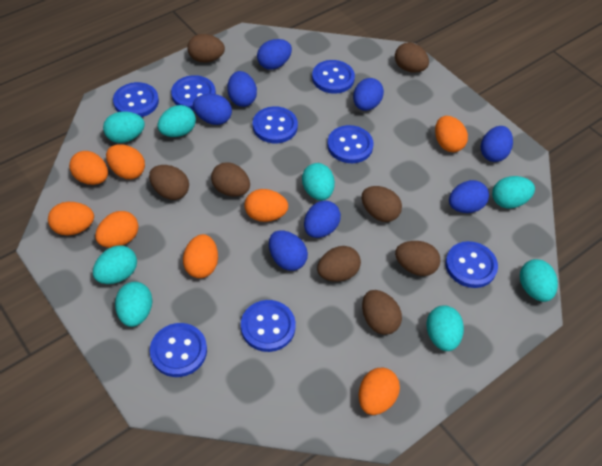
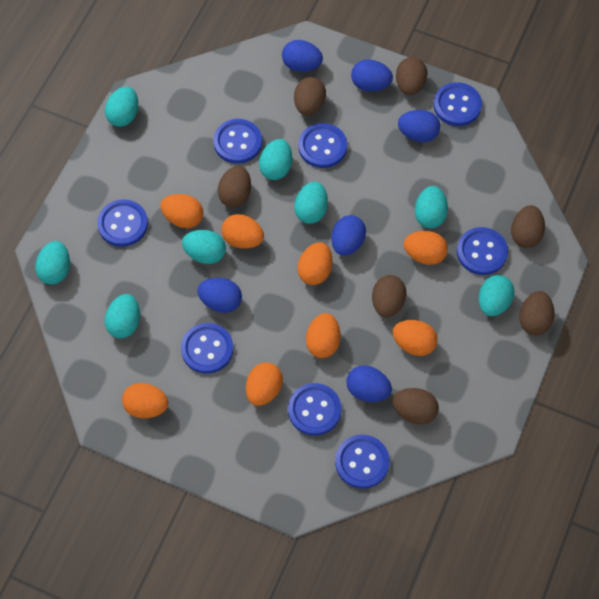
blue egg: [193,94,232,125] [227,71,257,107] [257,39,292,70] [269,230,308,271] [304,200,341,238] [353,78,384,111] [449,180,489,213] [481,126,513,162] = 8 -> [197,278,242,313] [282,40,323,72] [331,215,366,256] [346,365,392,402] [351,59,393,91] [398,110,440,142] = 6
brown egg: [149,165,189,200] [187,34,225,62] [211,162,250,196] [317,246,361,282] [362,186,402,222] [362,290,402,335] [395,42,429,73] [395,241,441,276] = 8 -> [218,166,251,208] [294,77,326,115] [372,275,406,317] [392,388,439,425] [396,57,427,95] [511,205,545,248] [519,291,555,335] = 7

